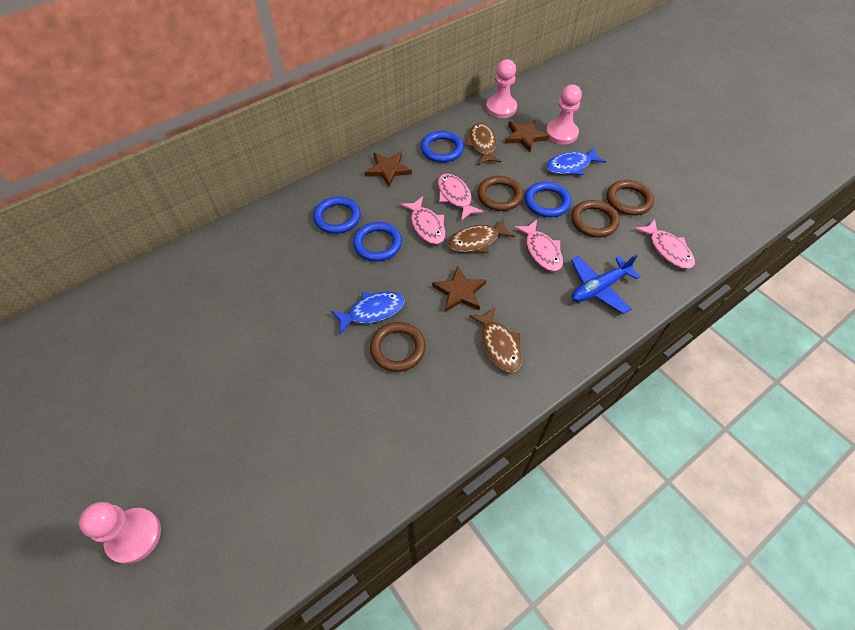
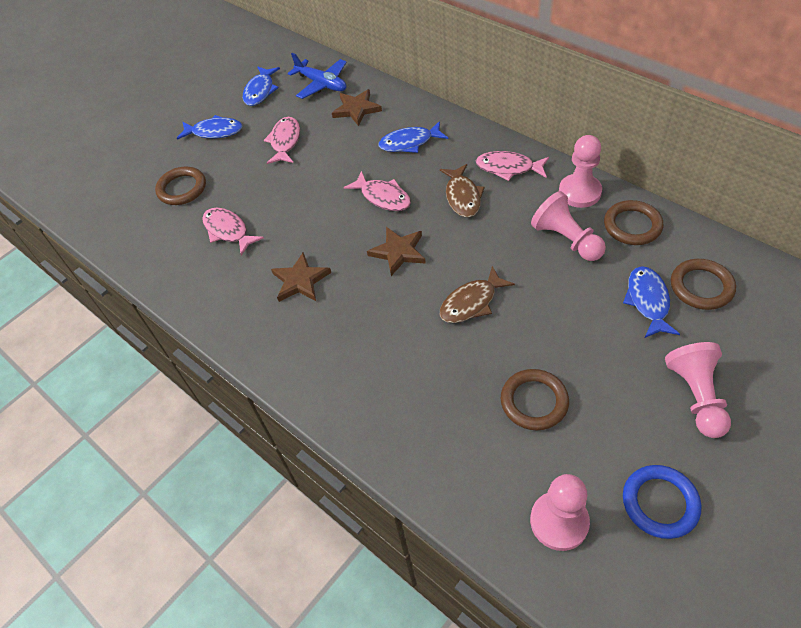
blue fish: [331,292,405,334] [546,147,606,175] = 2 -> [177,115,242,140] [243,66,280,106] [379,121,448,153] [623,266,680,338] = 4
blue ring: [313,197,361,234] [353,222,402,261] [421,131,464,163] [525,182,571,217] = 4 -> [623,465,701,539] = 1
brown fish: [448,219,515,253] [465,123,501,165] [469,307,522,372] = 3 -> [440,164,485,217] [440,266,515,323] = 2
pink pawn: [79,502,161,564] [486,59,517,118] [546,84,582,144] = 3 -> [530,474,590,551] [531,191,606,261] [559,135,602,208] [665,342,731,438] = 4

